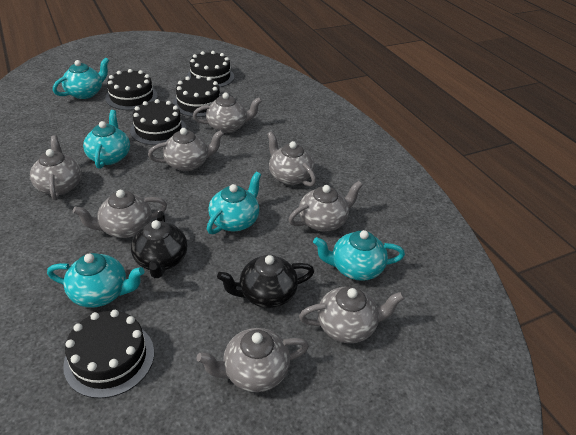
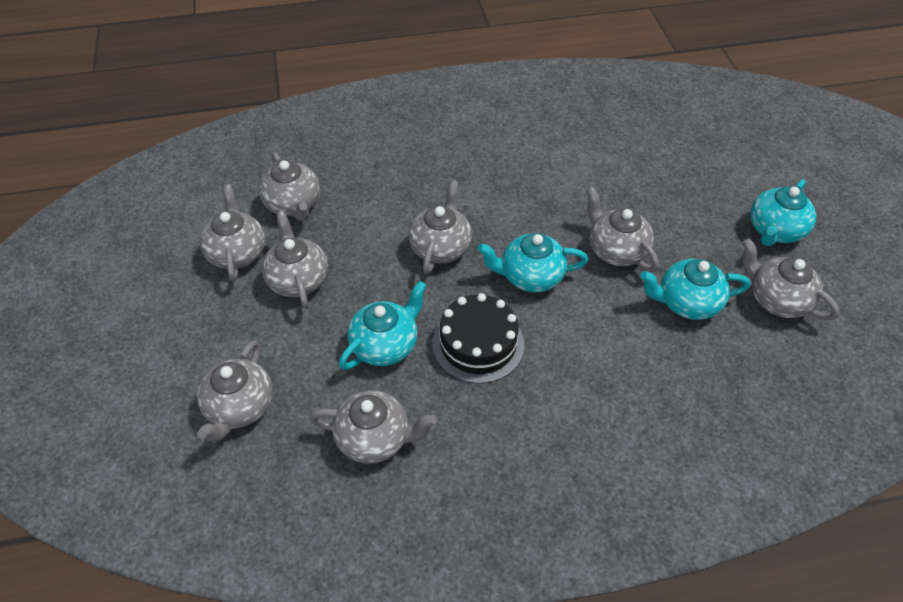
black cake: [63,310,154,398] [105,69,158,110] [130,99,186,145] [173,75,220,117] [187,51,234,88] = 5 -> [432,293,524,384] = 1
black teapot: [131,211,187,278] [217,255,314,308] = 2 -> none = 0
turquoise teapot: [47,253,144,308] [53,57,109,99] [83,110,130,169] [207,172,261,234] [313,230,405,281] = 5 -> [339,281,427,370] [478,233,588,292] [640,259,750,320] [750,179,816,246] = 4

